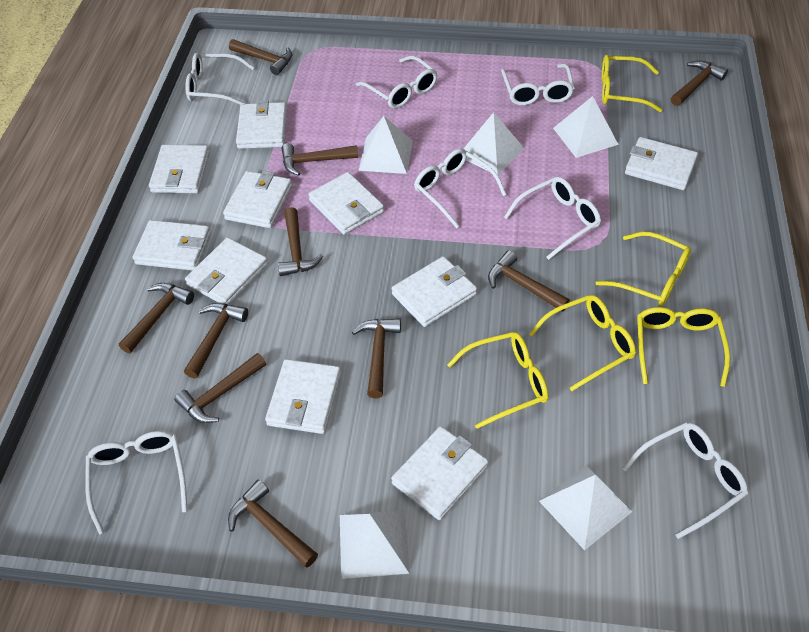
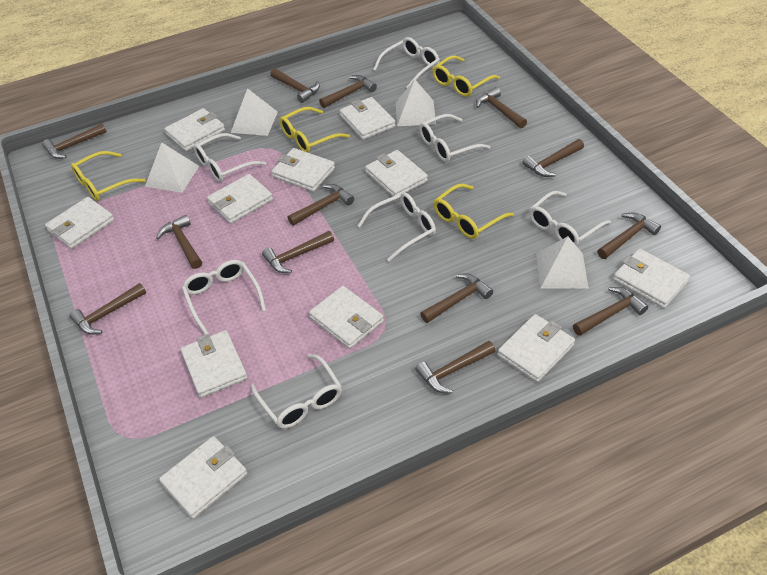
brown hammer: [119,283,194,354] [174,353,266,423] [184,303,248,379] [228,480,318,568] [229,39,292,75] [278,207,323,276] [281,143,358,176] [352,318,401,398] [488,250,570,312] [671,60,728,106] = 10 -> [42,123,106,159] [69,283,146,335] [156,215,202,269] [262,231,334,273] [270,68,320,103] [288,184,354,226] [319,75,377,108] [415,341,495,394] [420,273,493,323] [476,87,527,128] [522,139,584,177] [573,287,648,336] [597,213,661,259] = 13
white pyramid: [340,510,410,579] [359,116,413,174] [463,112,524,175] [539,465,632,550] [553,96,619,158] = 5 -> [145,142,199,193] [231,88,278,136] [396,79,436,126] [536,236,589,289] = 4
white wallet: [133,220,211,270] [149,145,210,193] [185,237,268,305] [223,171,292,228] [236,100,287,149] [265,359,341,434] [308,172,384,235] [391,426,489,520] [392,256,477,327] [625,137,698,190] = 10 -> [45,197,114,249] [159,436,247,519] [164,108,225,151] [181,330,247,398] [207,174,273,224] [271,148,335,192] [309,286,384,349] [340,97,396,140] [365,150,428,196] [498,314,575,382] [613,249,690,308] = 11
yellow glasses: [447,332,548,429] [529,295,636,391] [596,232,691,306] [602,55,662,112] [637,307,730,387] = 5 -> [71,151,145,201] [279,107,350,153] [432,55,500,97] [434,184,514,239] = 4

